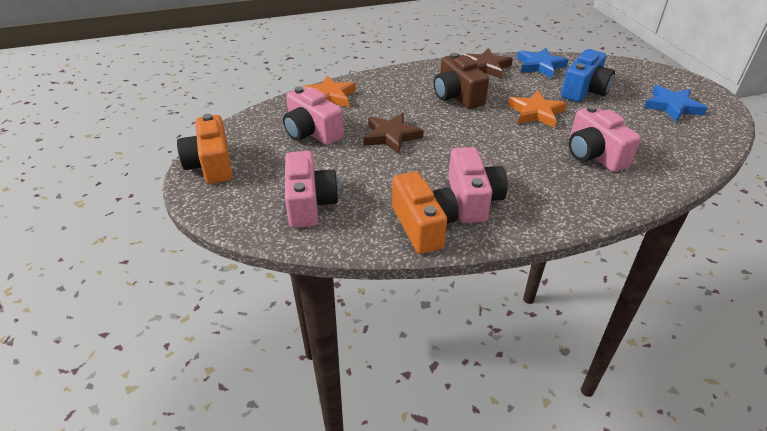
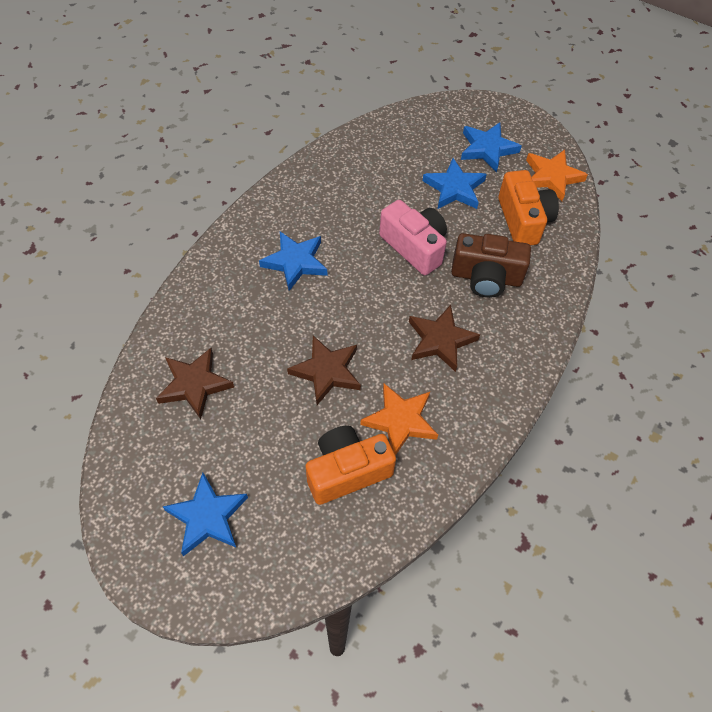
blue camera: [561,49,615,102] = 1 -> none = 0
blue star: [517,48,568,78] [644,85,707,122] = 2 -> [163,473,248,556] [259,232,327,291] [423,158,487,209] [461,122,522,172] = 4
brown star: [364,113,424,154] [462,48,513,79] = 2 -> [156,348,234,419] [287,336,361,405] [409,305,480,372] = 3
pink camera: [283,86,344,145] [285,151,339,228] [448,147,508,223] [569,105,641,172] = 4 -> [379,200,447,275] = 1

